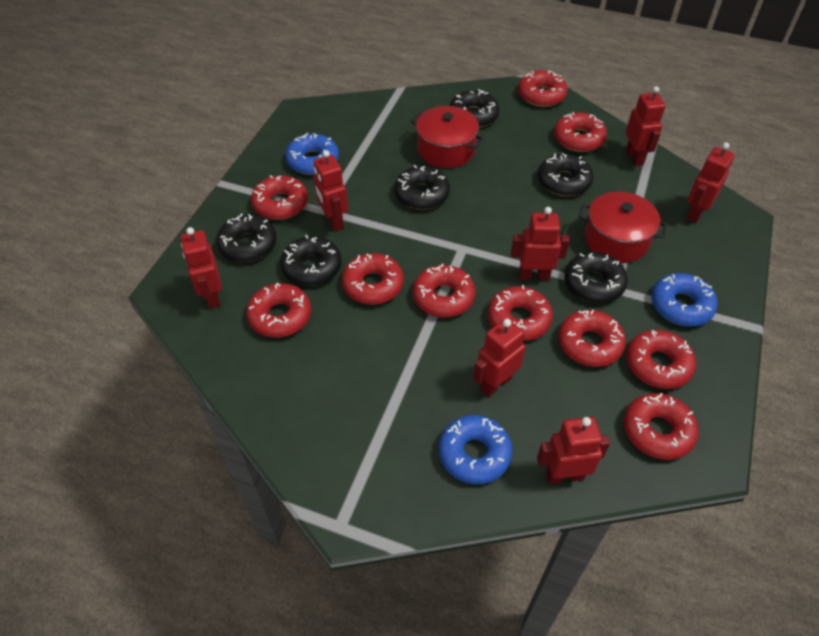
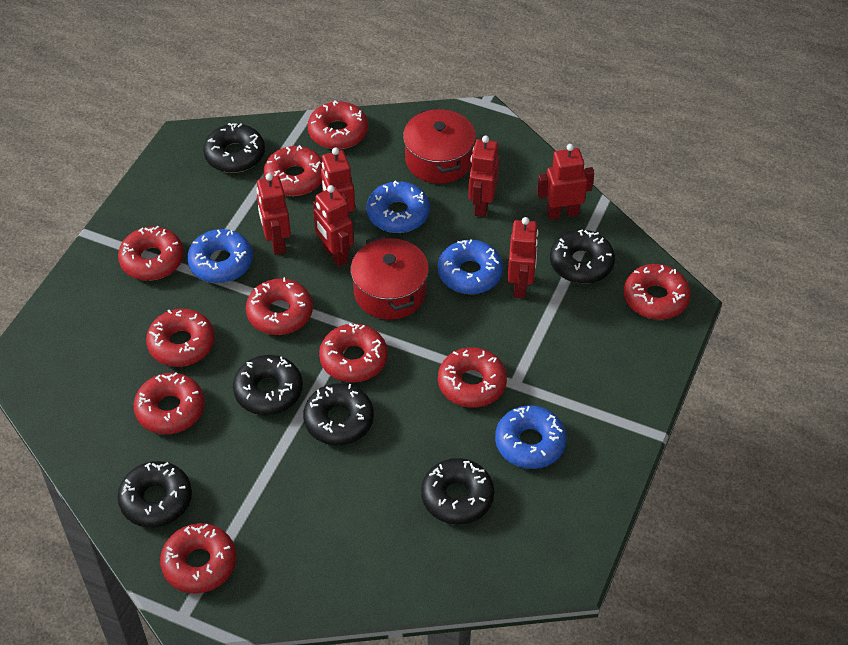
blue donut: [285,133,339,175] [439,415,513,484] [651,273,718,327] = 3 -> [187,229,253,283] [367,181,430,233] [438,239,503,294] [495,405,567,469] = 4
red robot: [181,227,222,309] [313,150,348,231] [473,318,525,397] [511,207,570,281] [537,417,610,484] [626,86,665,166] [686,142,735,223] = 7 -> [256,173,291,255] [313,185,354,267] [321,147,355,216] [468,136,499,217] [508,217,539,299] [537,144,594,220] = 6

